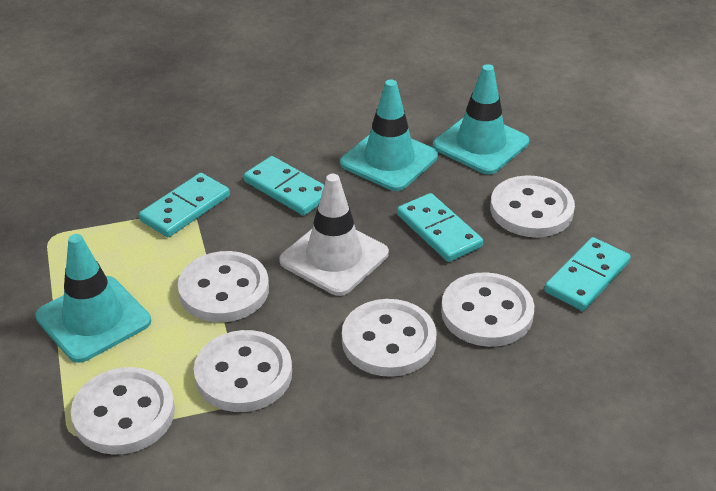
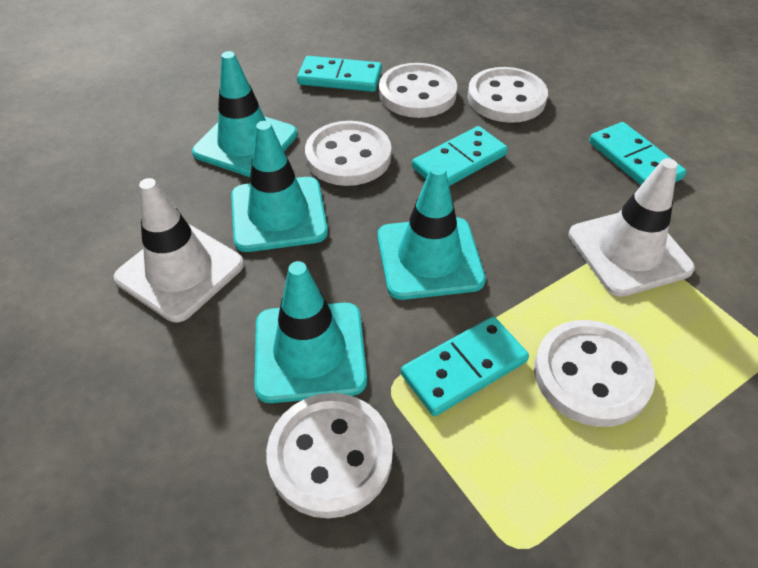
turquoise traffic cone: [35,234,151,363] [340,80,438,191] [433,64,529,174] = 3 -> [192,51,297,177] [231,121,328,252] [254,261,367,403] [378,165,486,300] = 4
white button: [71,367,175,455] [178,251,269,322] [194,330,292,412] [342,299,436,377] [441,272,534,347] [490,175,575,237] = 6 -> [266,393,393,518] [305,121,392,186] [379,63,457,118] [468,67,548,123] [534,320,655,427] = 5
white traffic cone: [279,174,389,296] = 1 -> [114,178,244,322] [569,158,695,297] = 2

